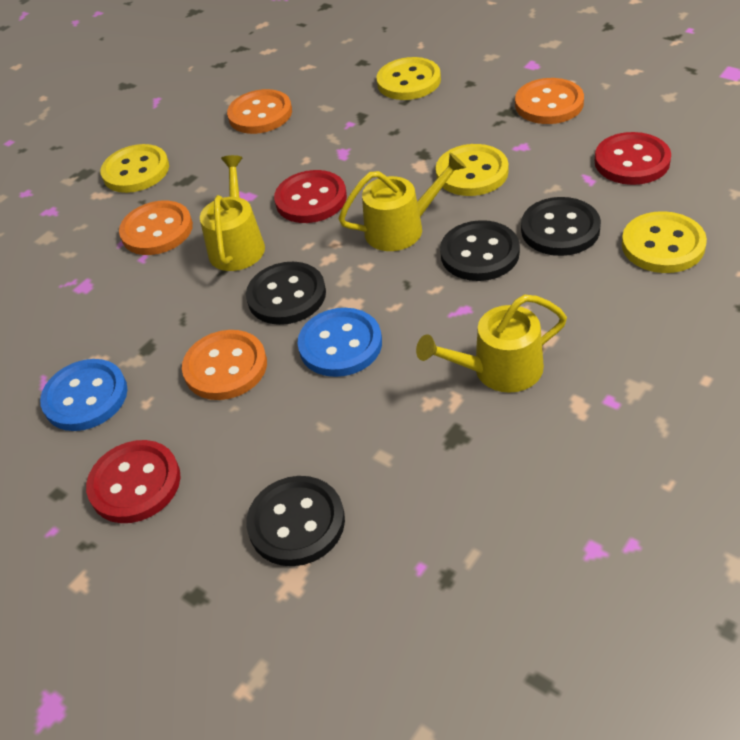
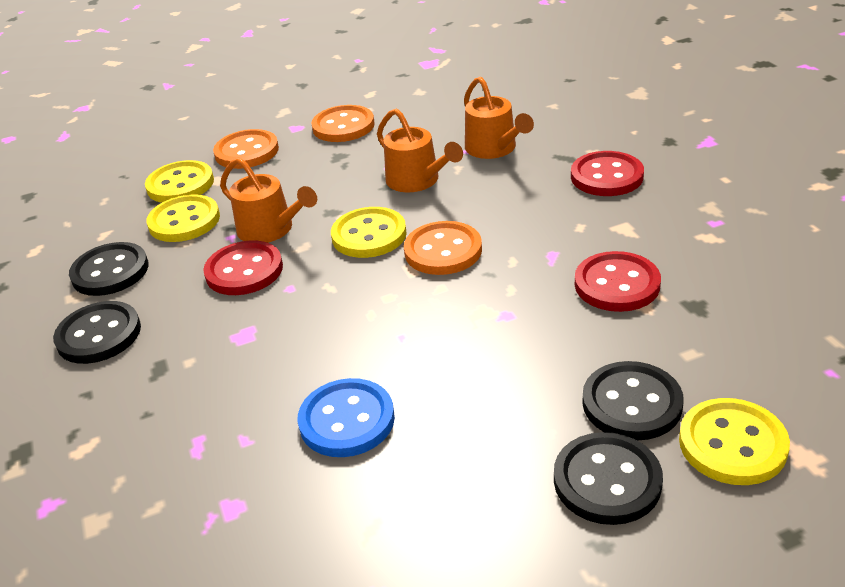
blue button: [40,359,127,431] [297,308,382,377] = 2 -> [298,378,395,457] = 1
orange button: [119,201,193,255] [182,330,267,400] [227,89,292,134] [515,78,584,124] = 4 -> [213,129,279,169] [311,105,375,142] [404,221,482,275] = 3
orange watering can: none = 0 -> [220,157,317,243] [377,108,463,192] [464,77,534,159] = 3
yellow watering can: [200,155,265,271] [338,153,466,251] [416,294,567,393] = 3 -> none = 0

